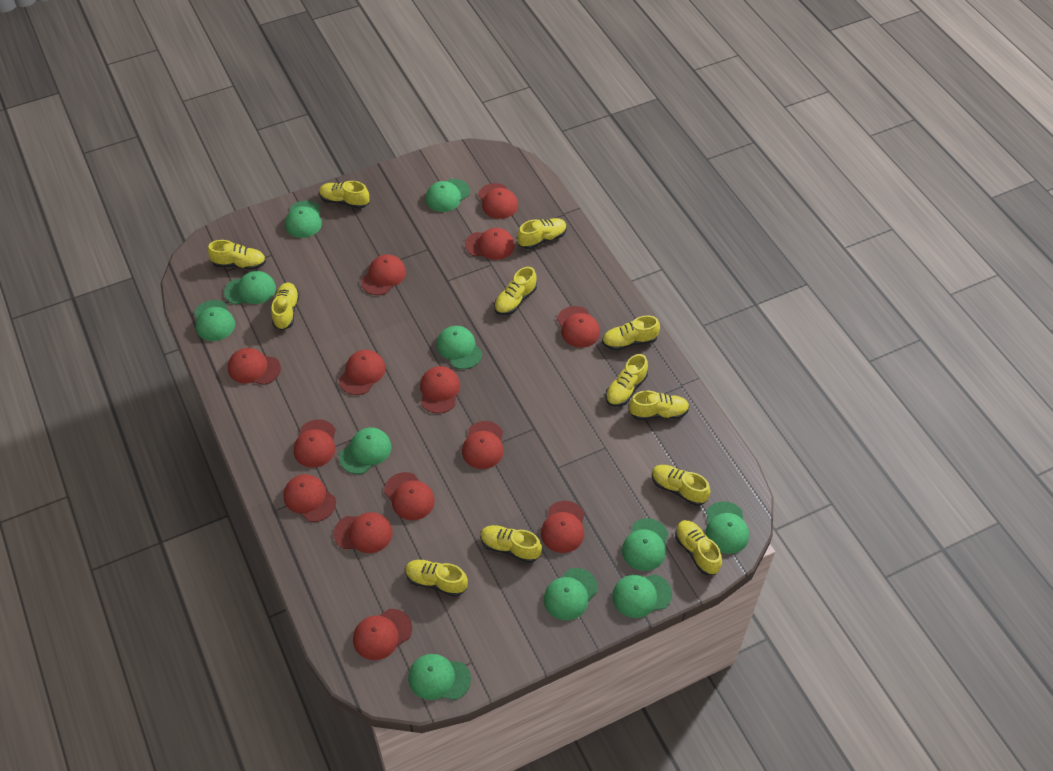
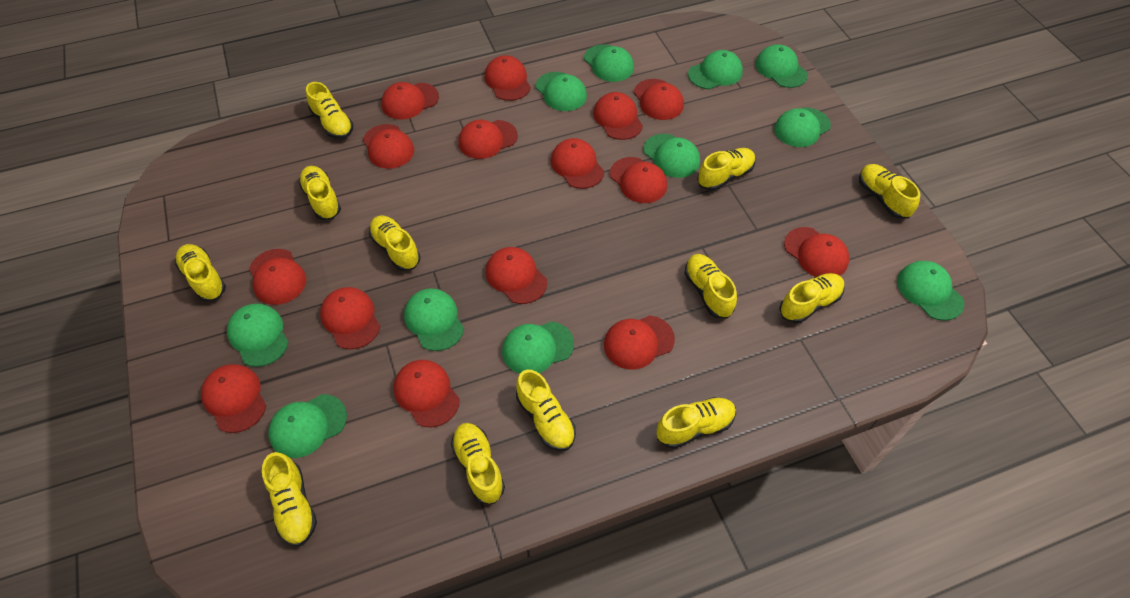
red cap: [228,348,281,385] [283,474,336,522] [294,419,336,468] [334,512,393,553] [339,350,386,395] [353,609,412,660] [361,254,406,295] [384,472,435,520] [420,366,460,414] [462,421,504,469] [465,228,515,260] [478,183,518,219] [541,501,585,553] [557,306,600,348] = 14 -> [201,364,266,433] [249,249,306,305] [320,287,380,349] [363,124,414,169] [381,82,439,120] [393,360,460,427] [458,120,518,159] [484,55,531,101] [486,247,547,304] [551,138,604,189] [593,92,643,140] [604,315,675,370] [610,157,667,203] [634,79,684,120] [784,227,849,277] = 15

